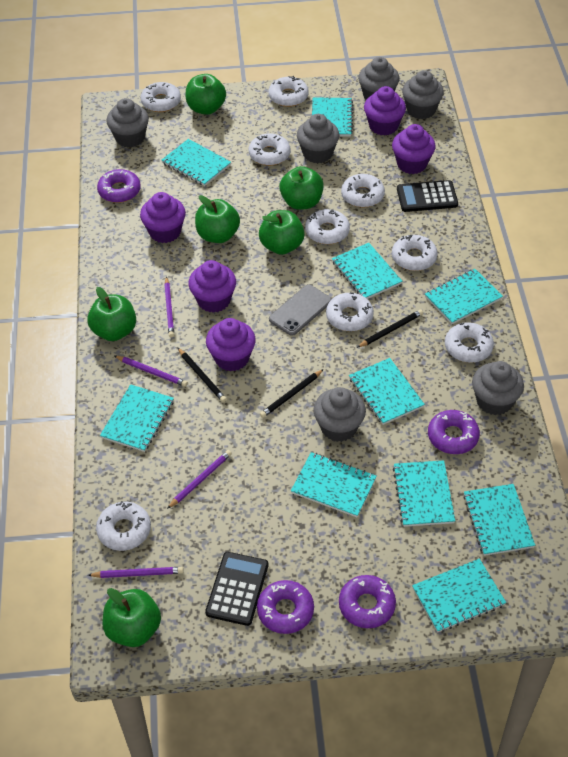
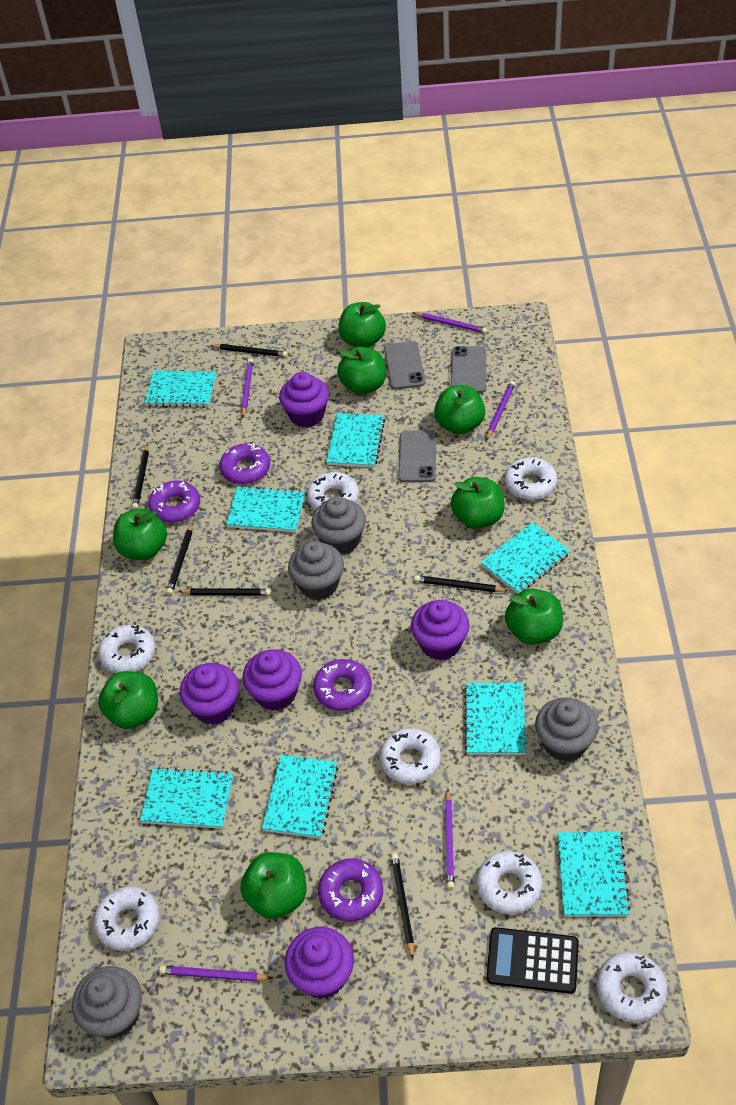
black calculator: [205,552,268,626] [397,180,458,212] = 2 -> [486,927,579,994] = 1
black pencil: [178,348,227,402] [260,369,324,418] [357,310,423,348] = 3 -> [132,444,149,509] [166,522,193,595] [178,588,271,596] [210,344,288,357] [391,853,414,959] [414,575,509,592] = 6
green apple: [87,287,136,341] [102,588,161,647] [186,74,226,115] [195,195,240,243] [259,210,305,255] [279,166,324,210] = 6 -> [98,671,158,729] [113,508,167,560] [240,852,306,919] [337,347,386,395] [338,302,386,348] [434,385,485,434] [450,477,504,529] [505,589,563,645] = 8
grey cupcake: [106,98,149,147] [297,114,339,163] [313,387,366,442] [358,57,399,101] [402,70,444,119] [472,361,524,415] = 6 -> [72,966,142,1039] [288,541,344,600] [312,496,366,554] [535,697,598,762] = 4
grey phone: [269,285,331,336] = 1 -> [384,341,425,390] [398,430,436,483] [451,346,486,393] = 3
purple pencil: [88,567,184,578] [115,356,188,387] [164,276,174,337] [167,450,232,509] = 4 -> [159,966,273,981] [241,359,253,418] [413,313,487,334] [444,789,455,889] [486,381,515,441] = 5
turquoise notebook: [100,384,174,452] [162,139,231,186] [291,452,377,517] [312,97,353,137] [332,243,402,299] [349,358,425,425] [393,460,455,527] [412,559,506,633] [425,269,503,324] [463,484,535,556] = 10 -> [140,767,233,829] [144,370,216,407] [226,486,305,532] [262,755,338,839] [326,413,385,468] [464,683,526,755] [480,522,570,594] [558,832,631,917] = 8
white donut: [96,501,151,551] [141,82,181,112] [249,133,290,166] [268,76,309,107] [305,209,350,244] [326,292,374,331] [341,174,385,208] [392,235,438,271] [445,322,494,363] = 9 -> [94,887,160,951] [98,625,155,673] [307,472,359,510] [380,728,441,784] [476,851,543,914] [504,457,557,500] [597,952,667,1022] = 7

